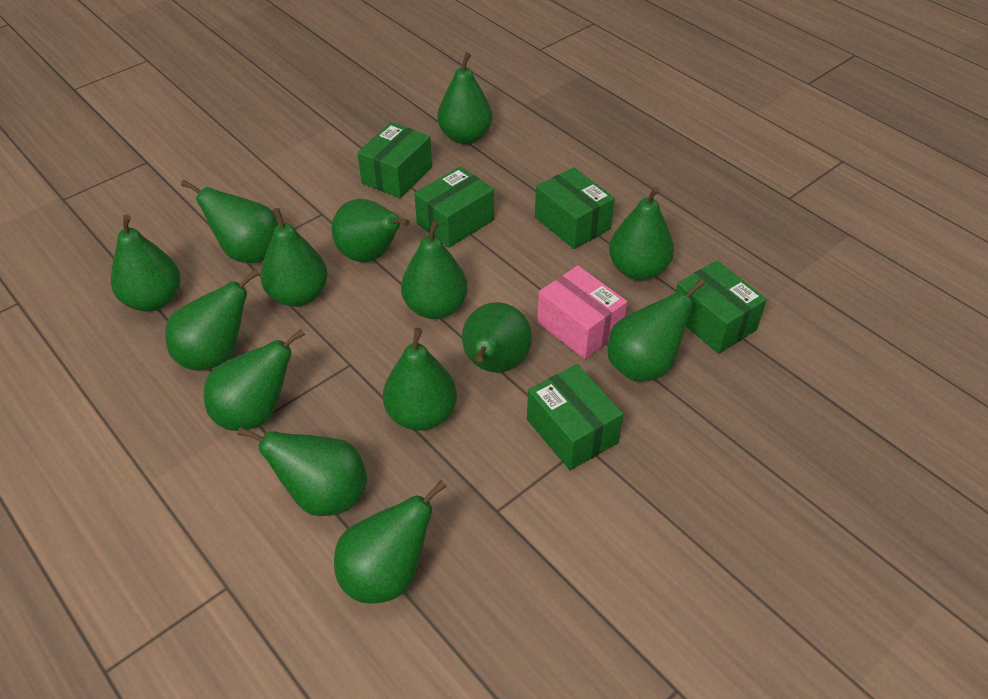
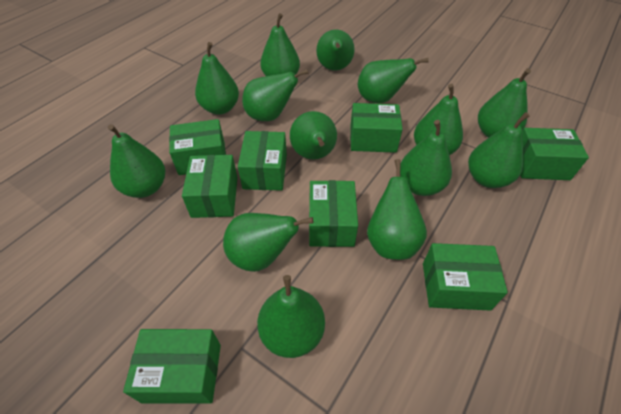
green box: [357,122,432,198] [414,166,494,248] [527,364,623,470] [535,167,615,249] [675,261,767,354] = 5 -> [123,329,221,404] [169,119,226,175] [182,155,238,218] [238,131,287,191] [309,180,358,247] [350,103,403,153] [423,243,508,311] [520,128,589,180] = 8
pink box: [537,266,627,359] = 1 -> none = 0

